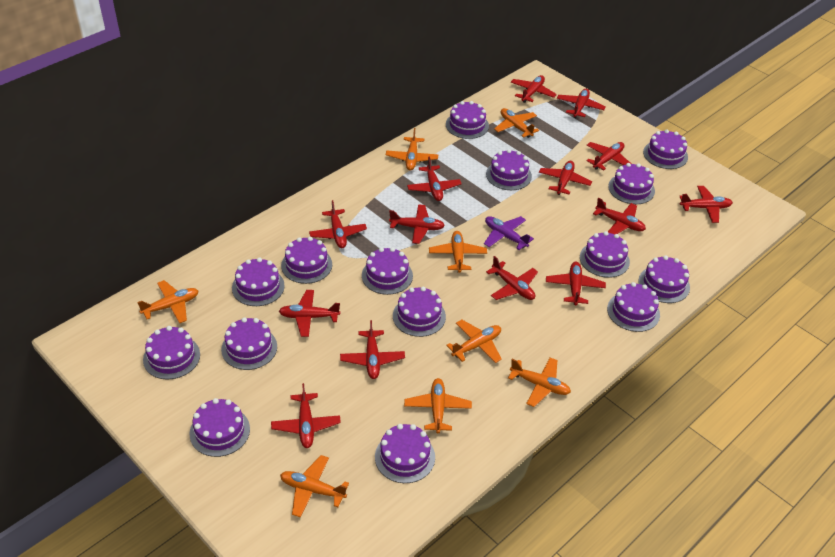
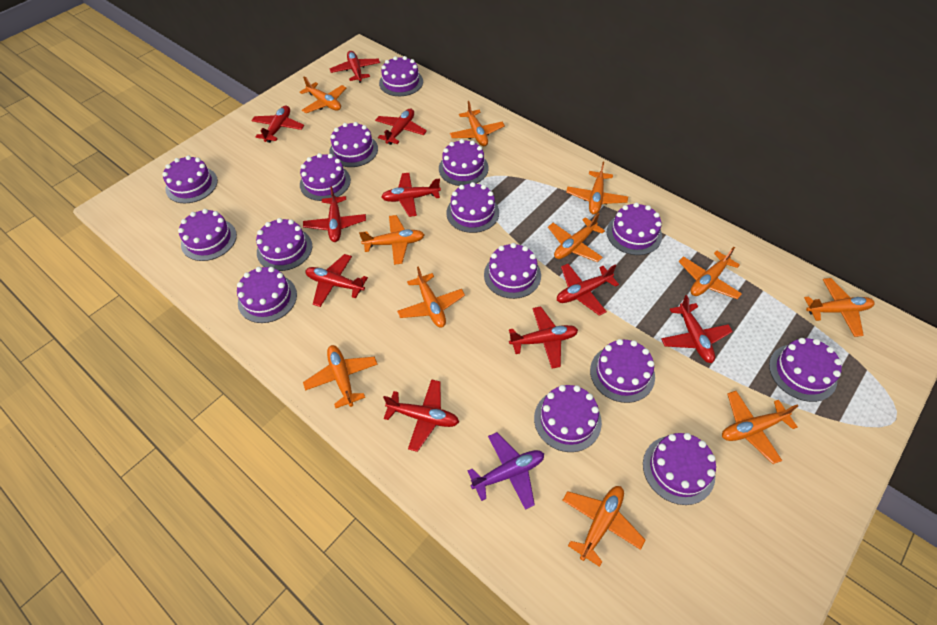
orange plane: [137,280,198,323] [280,455,349,518] [386,128,438,171] [404,378,472,433] [429,231,487,273] [446,320,502,363] [494,108,539,138] [508,357,571,407] = 8 -> [300,76,346,113] [303,345,378,408] [359,215,425,265] [397,266,465,328] [450,101,505,146] [548,213,605,262] [562,486,645,567] [566,162,628,215] [678,247,742,299] [722,391,798,464] [804,278,875,337] = 11
red plane: [271,383,341,448] [279,290,340,337] [309,200,367,248] [340,320,405,379] [389,204,445,244] [407,156,462,201] [486,256,538,300] [511,75,557,103] [539,161,592,195] [546,262,606,305] [557,89,606,118] [587,142,631,170] [593,198,646,234] [679,186,733,223] = 14 -> [251,105,304,143] [303,187,366,242] [305,254,368,307] [330,51,380,83] [375,109,427,145] [381,173,441,217] [383,379,459,452] [509,307,578,369] [557,264,619,316] [661,295,733,363] = 10

